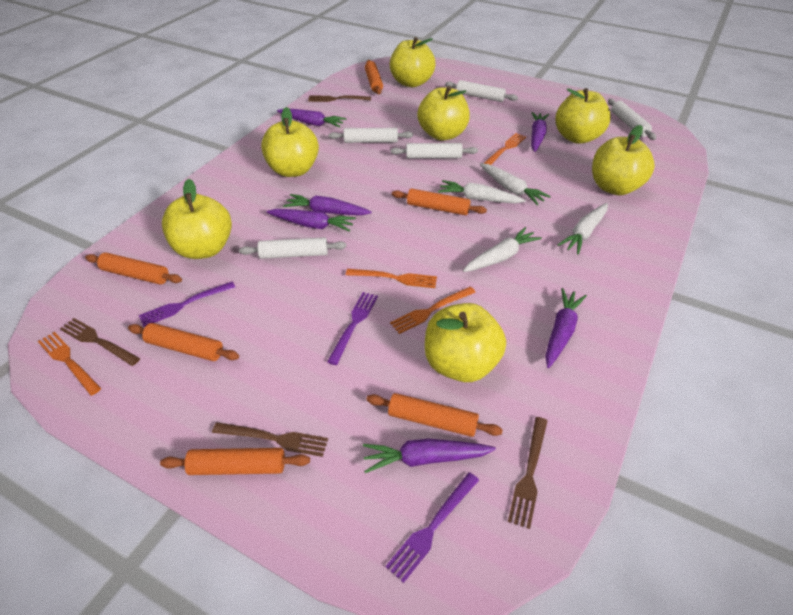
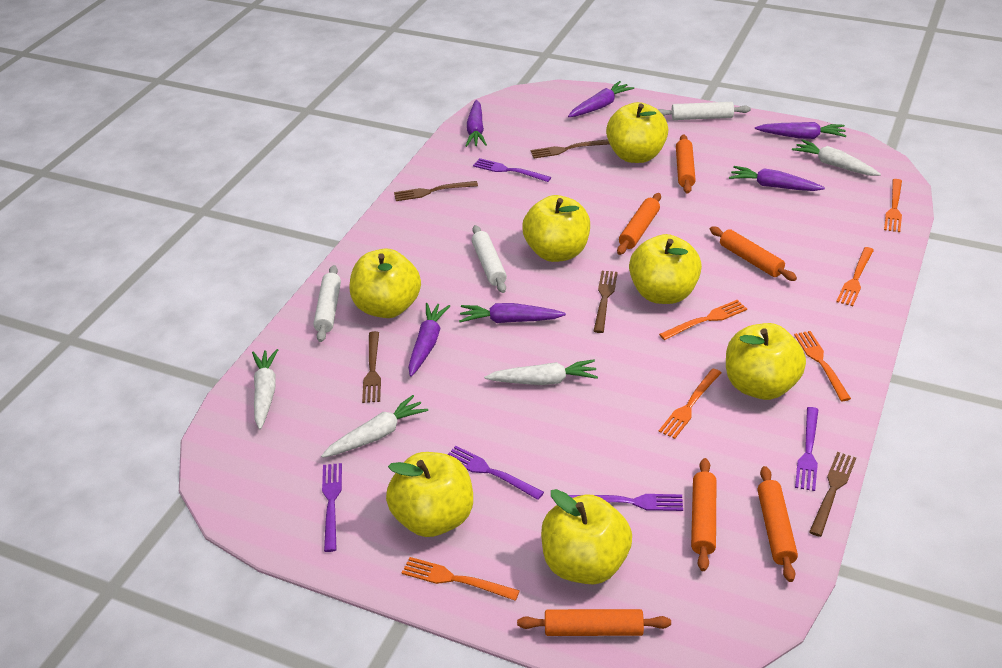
brown fork: [60,318,140,366] [212,422,328,457] [308,95,371,102] [508,417,547,529] = 4 -> [362,331,381,403] [394,181,478,201] [531,139,610,158] [594,271,618,333] [809,452,856,537] = 5
orange fork: [38,332,101,395] [346,269,437,288] [390,287,476,334] [483,133,526,165] = 4 -> [402,557,520,601] [659,300,747,340] [659,369,721,439] [794,331,851,401] [836,247,874,306] [884,179,902,232] = 6
purple fork: [139,282,236,327] [327,292,378,365] [386,472,479,583] = 3 -> [322,463,342,552] [448,446,544,500] [473,158,551,182] [569,494,683,511] [795,407,819,491] = 5
white rolling pin: [239,237,346,259] [329,128,413,143] [390,143,478,159] [445,80,518,102] [608,99,656,140] = 5 -> [313,265,341,342] [472,225,507,293] [658,102,751,120] = 3

